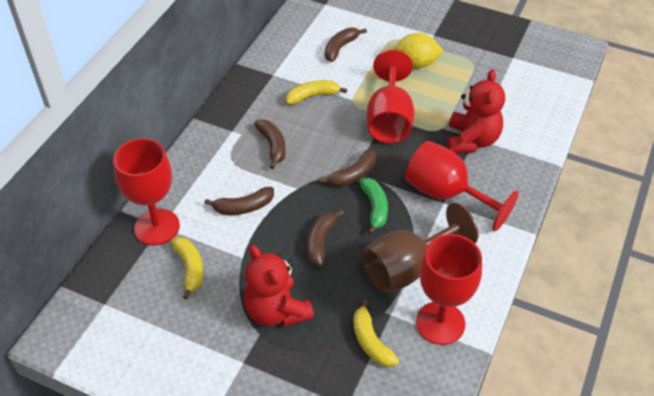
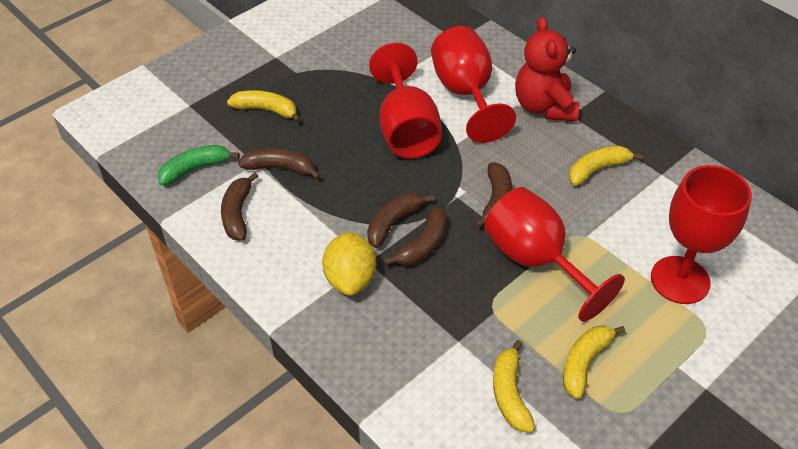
brown goblet: [361,203,478,294] = 1 -> none = 0
red teddy bear: [244,245,314,327] [447,69,505,153] = 2 -> [515,17,579,122] = 1
yellow banana: [171,237,203,299] [286,80,347,105] [353,299,399,367] = 3 -> [227,90,301,123] [493,340,535,432] [563,325,625,399] [569,146,643,186] = 4

